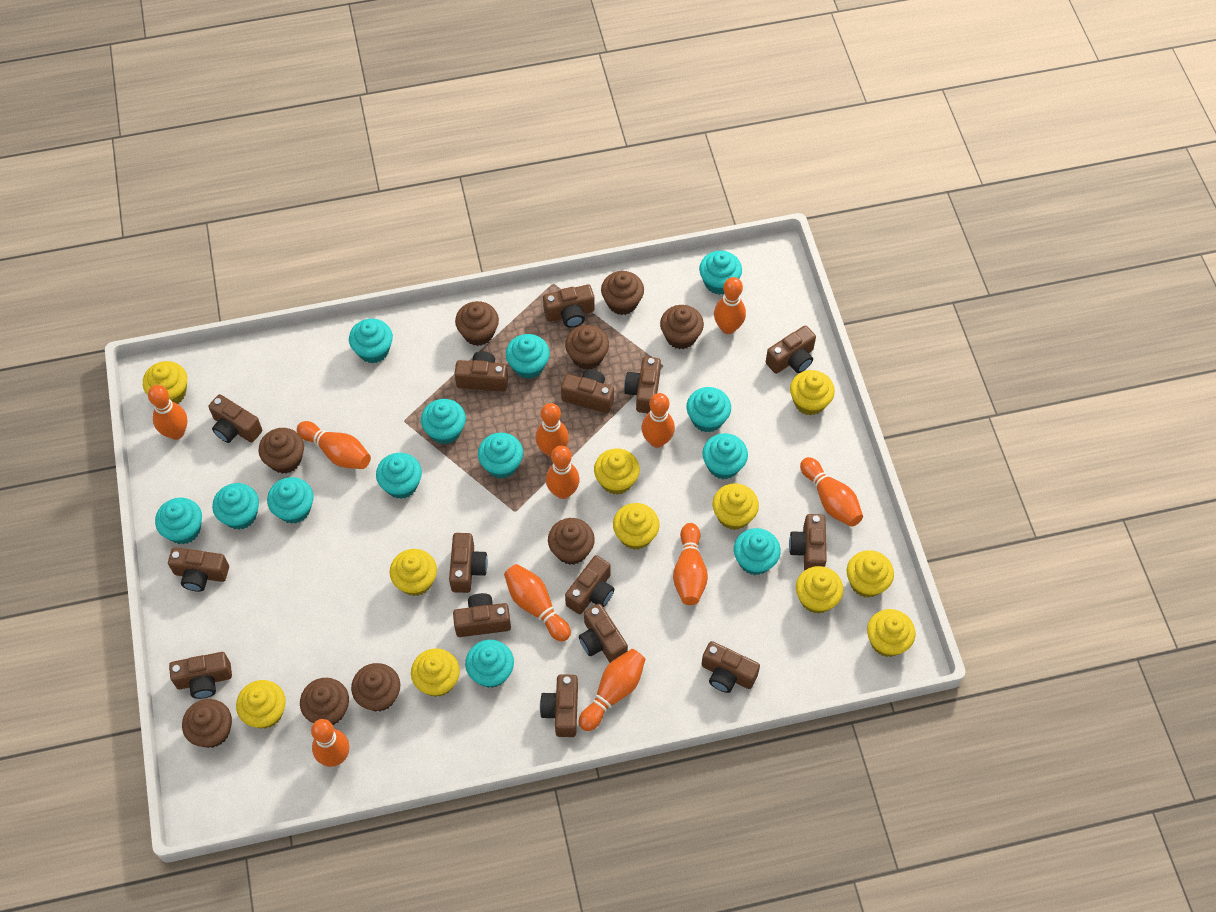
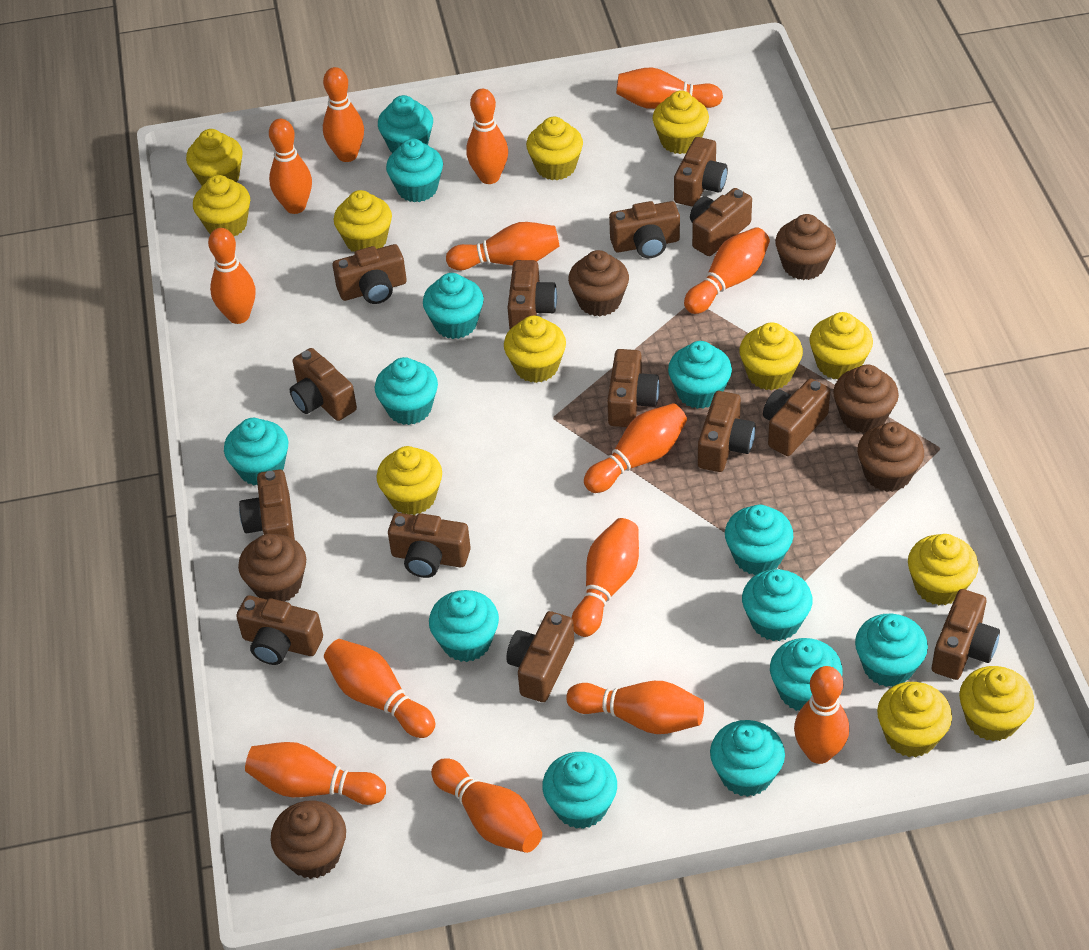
brown camera: [168,547,229,592] [169,652,232,699] [209,394,262,443] [449,533,488,593] [453,593,511,637] [454,351,508,392] [540,674,578,737] [543,285,595,328] [561,369,614,413] [565,555,614,614] [579,603,628,663] [624,357,661,413] [701,641,760,693] [766,325,816,374] [789,514,827,571] = 15 -> [236,596,323,665] [239,469,295,540] [290,348,357,421] [333,244,407,304] [388,513,471,578] [506,611,574,702] [508,260,557,329] [607,349,660,427] [609,201,680,258] [674,137,728,207] [690,188,752,256] [698,391,755,472] [763,378,830,456] [932,589,1000,680] = 14
brown cupcake: [182,699,232,748] [258,428,304,474] [300,678,349,725] [351,663,400,712] [455,301,499,346] [548,518,595,565] [565,325,609,369] [601,271,644,315] [660,305,704,349] = 9 -> [238,534,306,602] [270,800,346,879] [568,250,629,316] [775,214,836,280] [833,365,899,433] [857,422,924,492] = 6
orange bowling pin: [148,385,187,440] [297,421,371,469] [311,719,349,767] [504,564,571,642] [536,403,569,457] [546,446,580,499] [579,649,645,731] [641,393,675,448] [673,523,708,605] [714,277,746,334] [800,457,863,527] = 11 -> [208,228,256,324] [245,742,386,805] [269,119,312,214] [323,67,364,162] [324,639,435,738] [431,758,542,853] [446,222,560,270] [466,89,508,184] [566,681,704,734] [572,518,639,637] [584,403,687,493] [616,67,723,109] [684,227,770,314] [794,666,849,764] = 14
yellow cupcake: [143,361,187,404] [236,680,286,729] [390,549,437,596] [411,648,460,697] [594,449,640,495] [613,503,659,550] [712,483,759,530] [790,370,835,415] [796,566,843,614] [847,550,894,598] [867,609,915,657] = 11 -> [186,129,243,186] [193,175,250,236] [334,190,392,252] [376,446,442,515] [504,316,566,383] [526,117,583,180] [652,90,709,154] [739,322,803,390] [809,312,873,379] [877,682,952,757] [908,534,978,605] [959,666,1034,741] = 12

